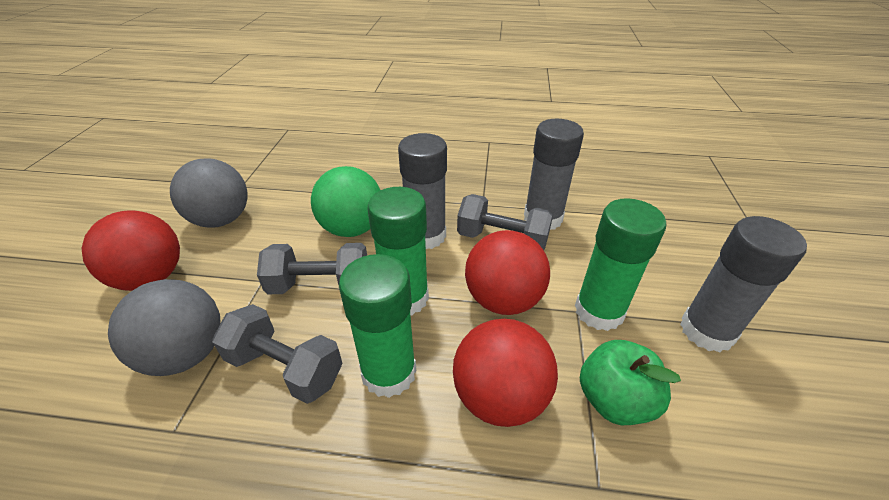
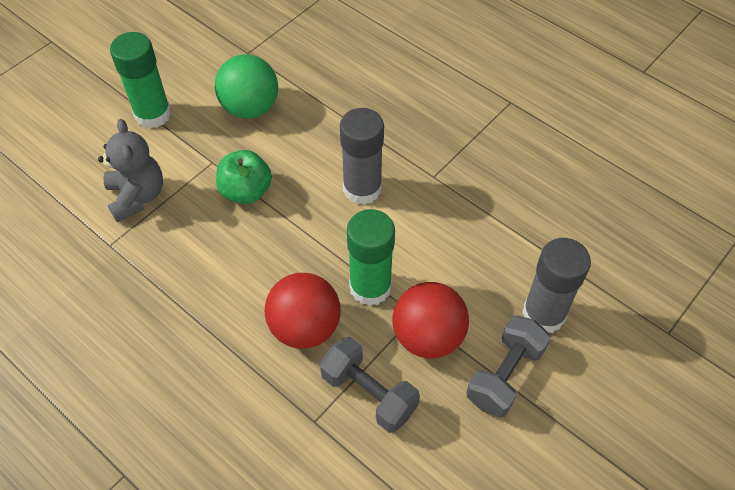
green glue stick: [339,254,416,398] [367,187,429,316] [575,198,666,331] = 3 -> [110,32,171,129] [347,209,395,306] = 2
grey ball: [108,279,221,376] [170,158,248,228] = 2 -> none = 0
grey dumbbell: [212,304,343,404] [257,243,367,294] [457,194,553,250] = 3 -> [320,337,420,433] [466,315,551,418] = 2
grey glue stick: [398,133,447,249] [524,119,584,230] [680,216,807,352] = 3 -> [340,108,384,205] [522,238,591,333] = 2
grey teddy bear: none = 0 -> [98,119,163,222] = 1
red ball: [82,210,180,291] [453,319,558,427] [465,230,550,315] = 3 -> [265,273,341,349] [392,282,469,358] = 2

